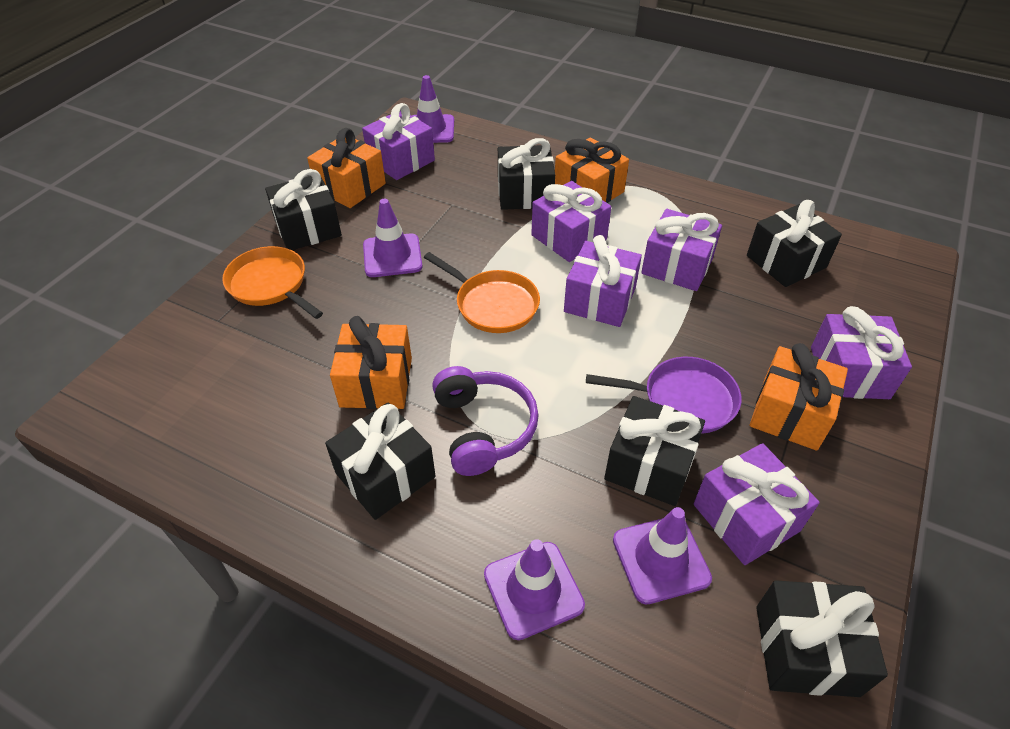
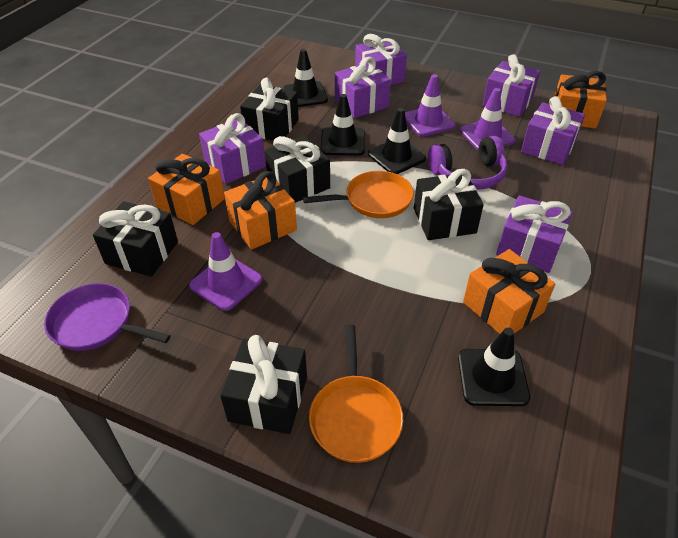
black gift: [265,169,342,250] [325,402,435,520] [498,138,555,210] [604,396,705,506] [747,200,842,287] [756,580,888,697] = 6 -> [93,201,178,277] [220,335,307,434] [240,78,299,141] [265,136,330,203] [414,169,484,240] = 5
black traffic cone: none = 0 -> [283,49,328,107] [320,94,365,156] [368,108,426,174] [458,328,530,406] = 4
purple traffic cone: [363,199,423,277] [412,75,454,143] [484,539,585,640] [613,507,712,605] = 4 -> [189,232,262,311] [405,74,456,137] [460,88,515,151] = 3

